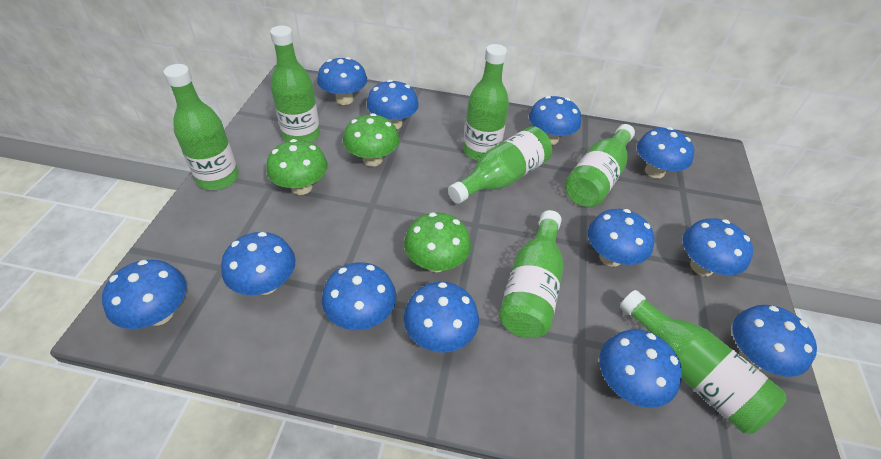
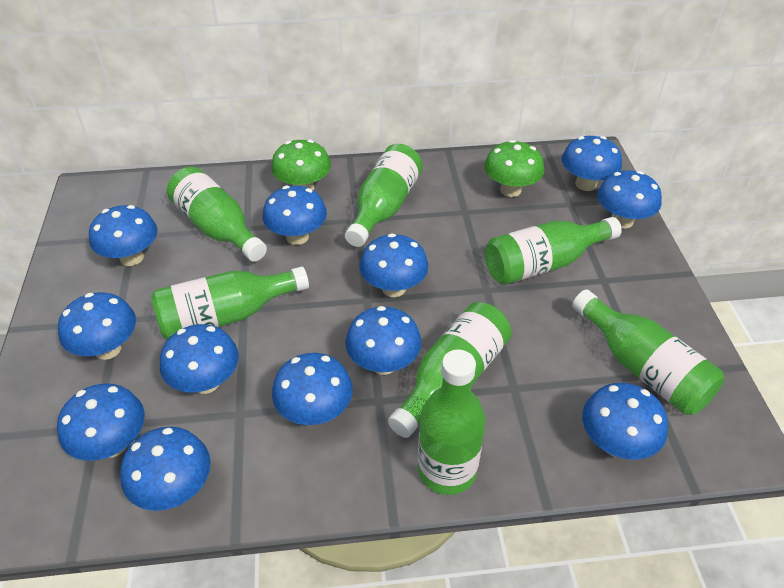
green mushroom: [266,139,328,195] [343,113,399,167] [404,212,471,272] = 3 -> [271,140,331,191] [484,140,544,197] = 2

